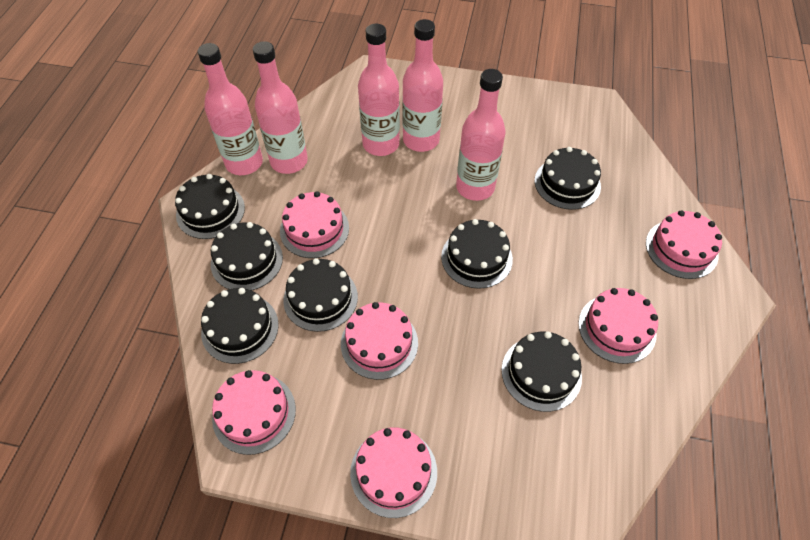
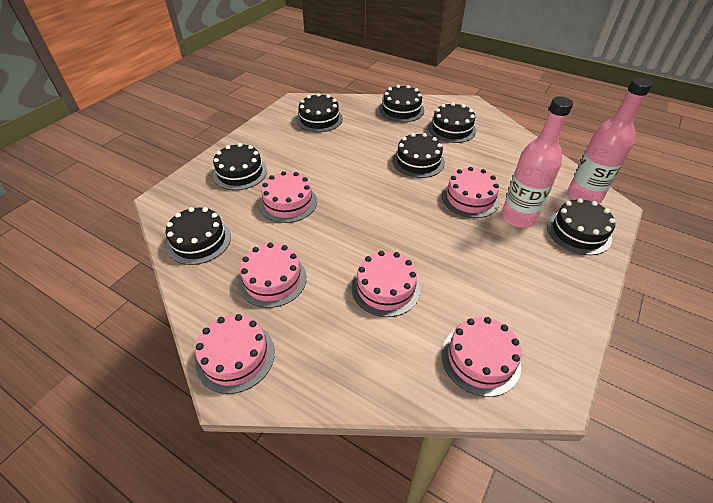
pink bottle: [198,43,263,175] [253,41,308,174] [358,24,400,156] [402,19,443,152] [456,69,506,201] = 5 -> [502,96,573,228] [568,77,652,204] = 2

